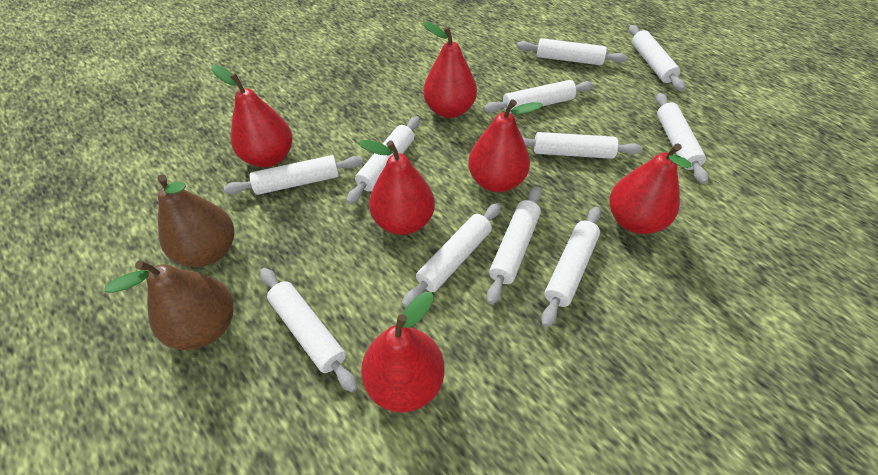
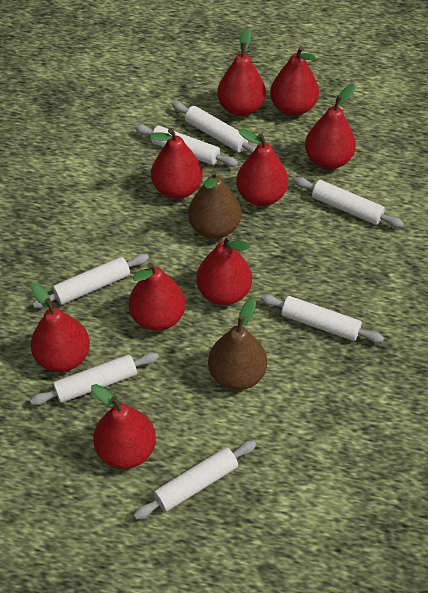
red pear: [211,65,292,167] [358,140,435,235] [361,291,445,412] [423,22,477,118] [468,99,543,192] [610,143,692,234] = 6 -> [31,283,90,372] [91,384,156,469] [128,262,186,331] [150,128,203,199] [196,235,252,305] [217,28,266,116] [236,129,288,206] [270,46,319,116] [305,84,356,169] = 9
white rolling pin: [224,155,363,195] [260,268,358,393] [347,116,420,204] [402,203,501,308] [483,80,593,114] [487,187,541,305] [517,38,627,65] [522,132,642,159] [541,207,601,327] [629,25,685,91] [656,93,708,184] = 11 -> [30,352,159,405] [32,254,149,308] [133,440,257,520] [135,124,238,167] [172,102,256,154] [260,294,384,343] [294,177,404,228] = 7

